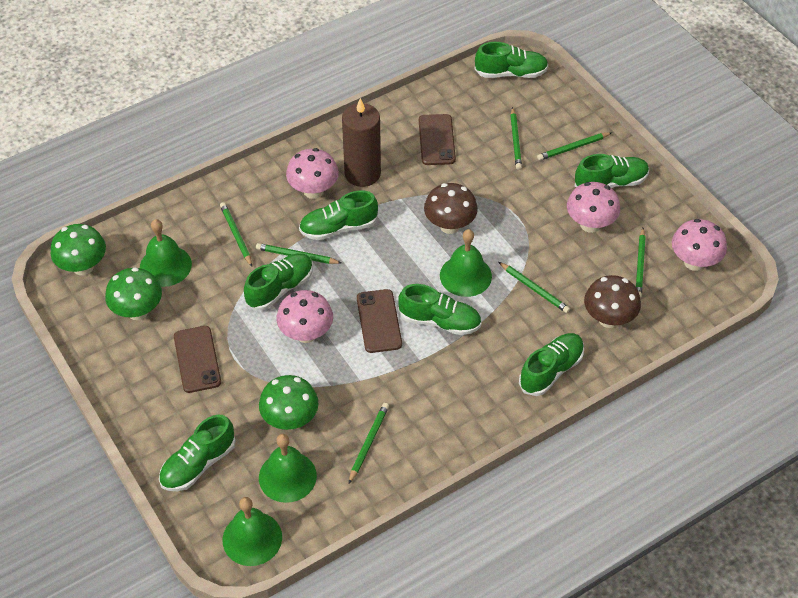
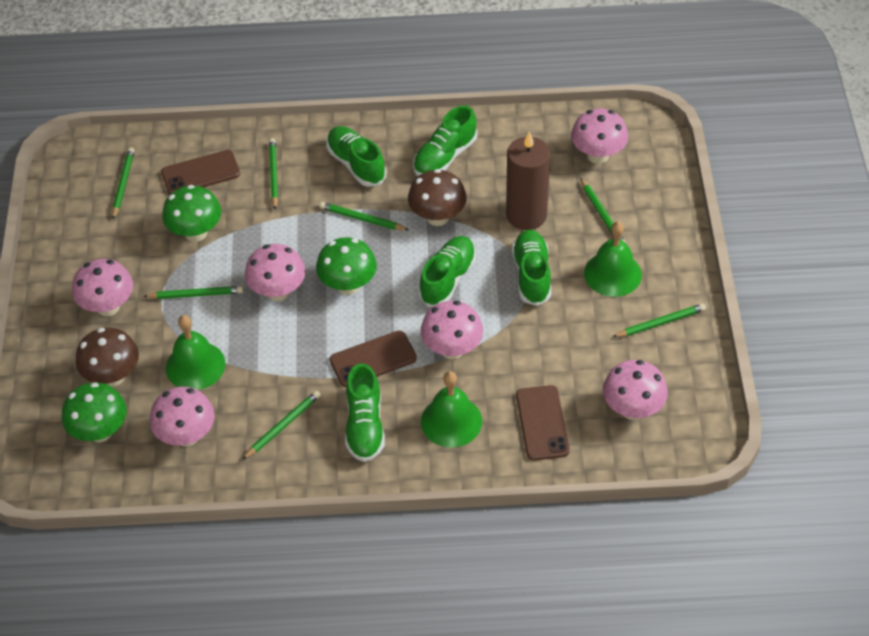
green bell: [140,219,192,287] [222,497,282,566] [259,434,317,503] [440,229,492,297] = 4 -> [166,315,225,390] [421,371,482,448] [584,222,642,297] = 3
green shoe: [159,415,236,491] [244,253,313,311] [299,190,378,240] [398,284,481,335] [475,42,548,78] [519,333,584,396] [575,154,649,188] = 7 -> [327,126,386,187] [345,363,385,462] [413,106,477,176] [418,236,476,307] [512,230,551,306] = 5
pink mushroom: [276,290,333,343] [286,148,339,199] [567,182,620,233] [672,219,727,271] = 4 -> [72,259,133,316] [150,387,215,447] [245,244,306,301] [421,301,483,359] [571,109,629,164] [603,360,668,420] = 6

